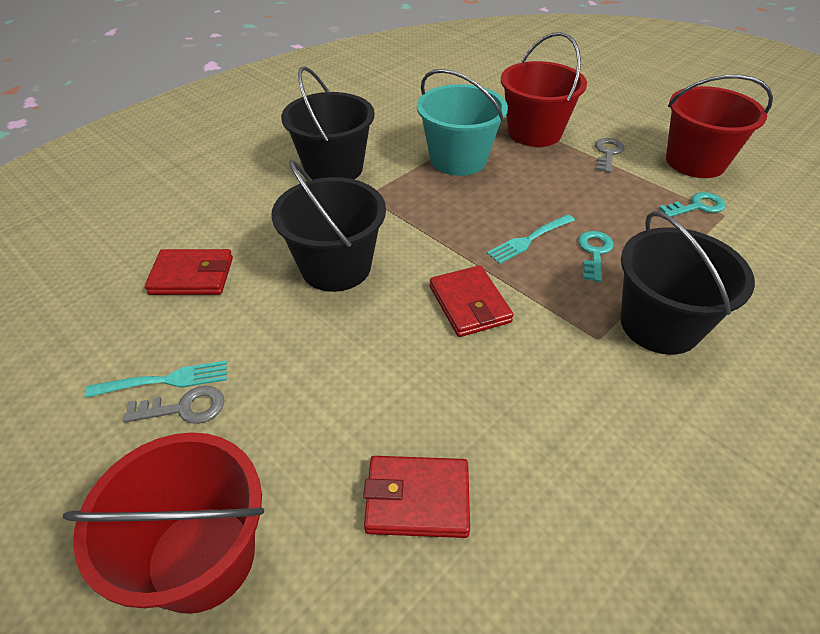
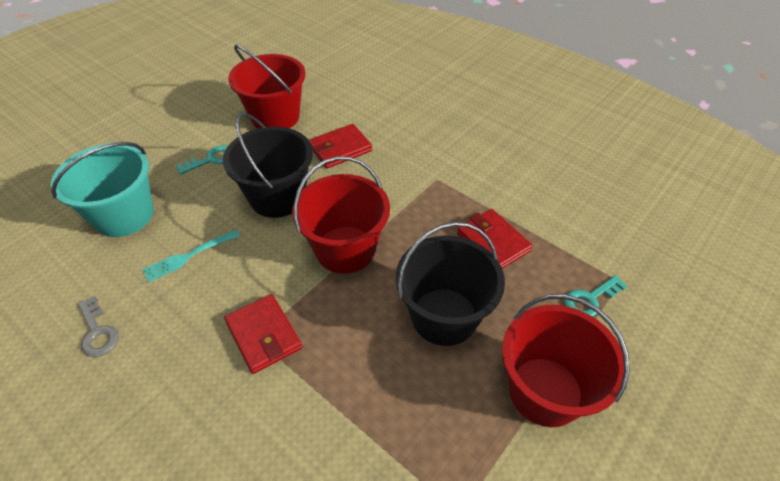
black bucket: [271,160,386,292] [281,66,375,180] [621,211,755,355] = 3 -> [223,113,313,218] [396,222,505,346] = 2
grey key: [123,385,224,424] [595,138,624,173] = 2 -> [78,296,119,357] = 1
turquoise fork: [85,361,227,398] [487,214,575,264] = 2 -> [142,230,240,282] = 1

